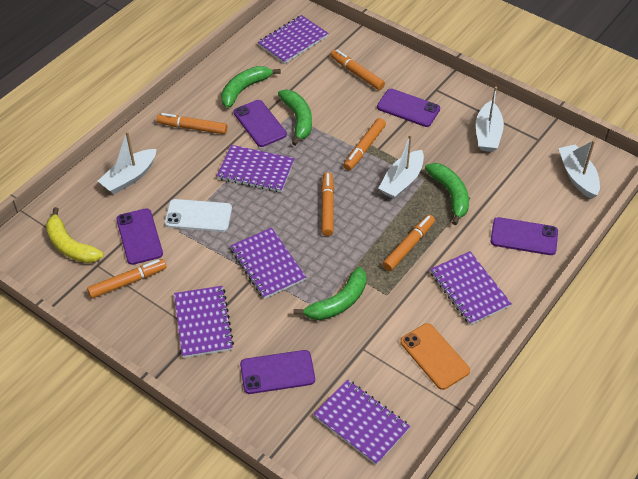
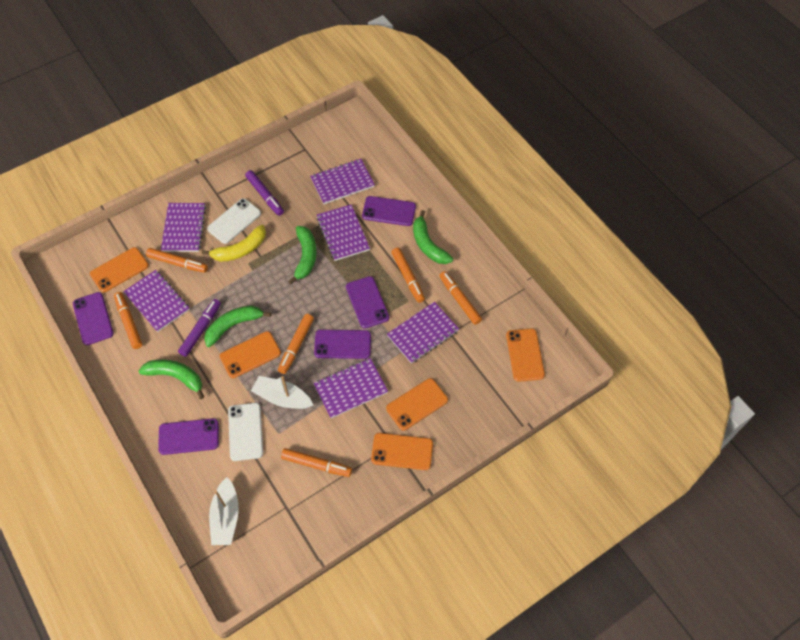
orange phone: [400,323,470,390] = 1 -> [90,247,149,292] [220,331,281,378] [371,433,433,470] [386,378,448,430] [506,328,545,382] = 5
purple marker: none = 0 -> [178,299,221,357] [245,170,284,216] = 2
white boat: [98,131,156,194] [378,134,424,199] [476,87,504,152] [558,140,600,199] = 4 -> [209,477,239,545] [251,376,313,409] = 2
white phone: [165,199,232,232] = 1 -> [207,198,261,244] [228,403,263,461] = 2

